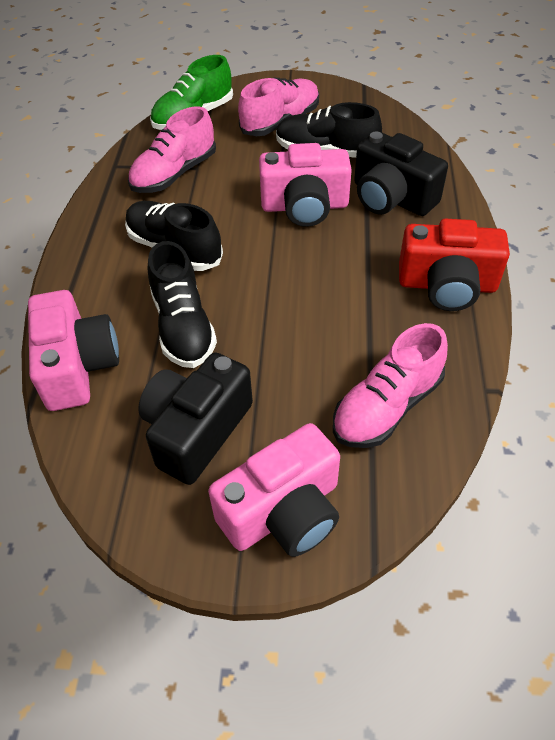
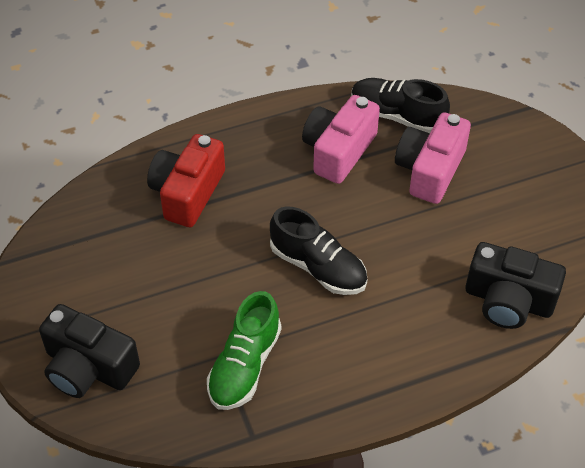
black shoe: [125,201,223,271] [148,241,217,368] [276,102,382,158] = 3 -> [270,206,367,295] [351,78,450,133] = 2
pink camera: [28,290,119,411] [208,423,340,557] [259,143,352,227] = 3 -> [302,95,380,184] [395,113,471,204] = 2
pink shoe: [128,107,216,193] [238,78,319,136] [333,323,448,448] = 3 -> none = 0

